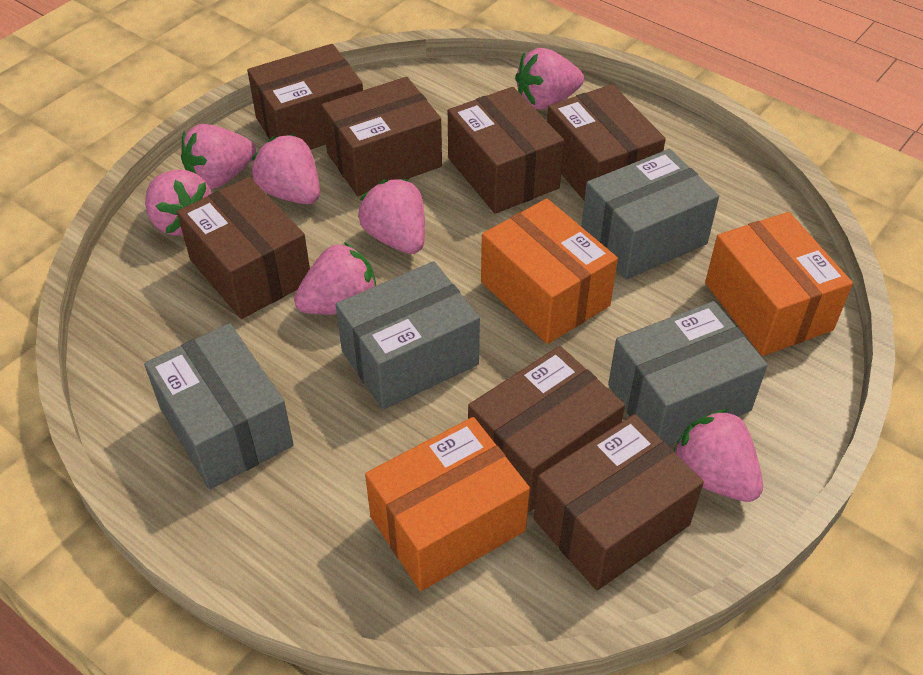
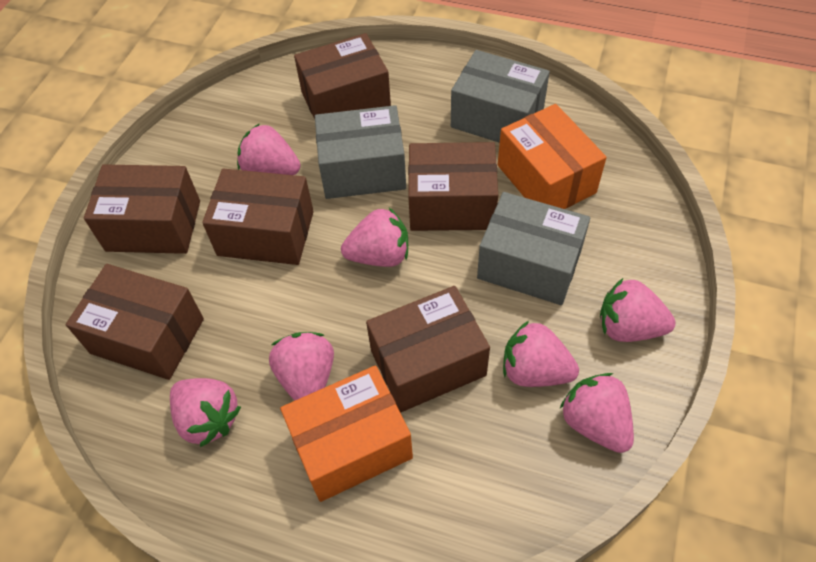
brown box: [177,177,310,319] [247,44,363,150] [321,77,442,196] [448,87,564,214] [468,346,625,512] [534,414,704,590] [547,84,666,200] = 7 -> [66,264,204,380] [84,164,200,254] [202,168,314,265] [294,33,391,119] [366,286,490,412] [408,142,498,231] = 6
grey box: [144,323,294,489] [336,261,480,410] [581,149,719,280] [608,301,767,445] = 4 -> [315,105,406,199] [451,50,550,143] [477,192,590,305] = 3
orange box: [365,417,530,591] [481,198,618,344] [705,212,853,356] = 3 -> [280,365,413,502] [498,104,607,209] = 2

